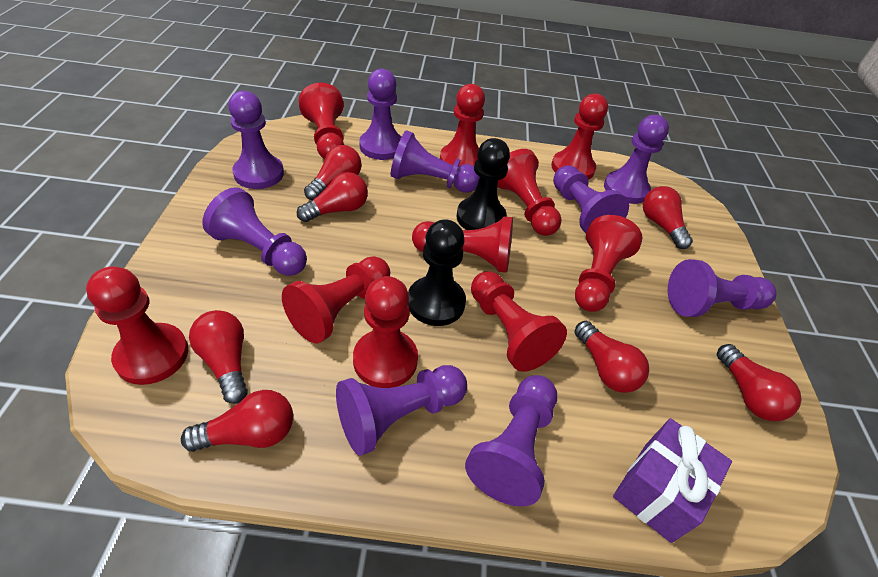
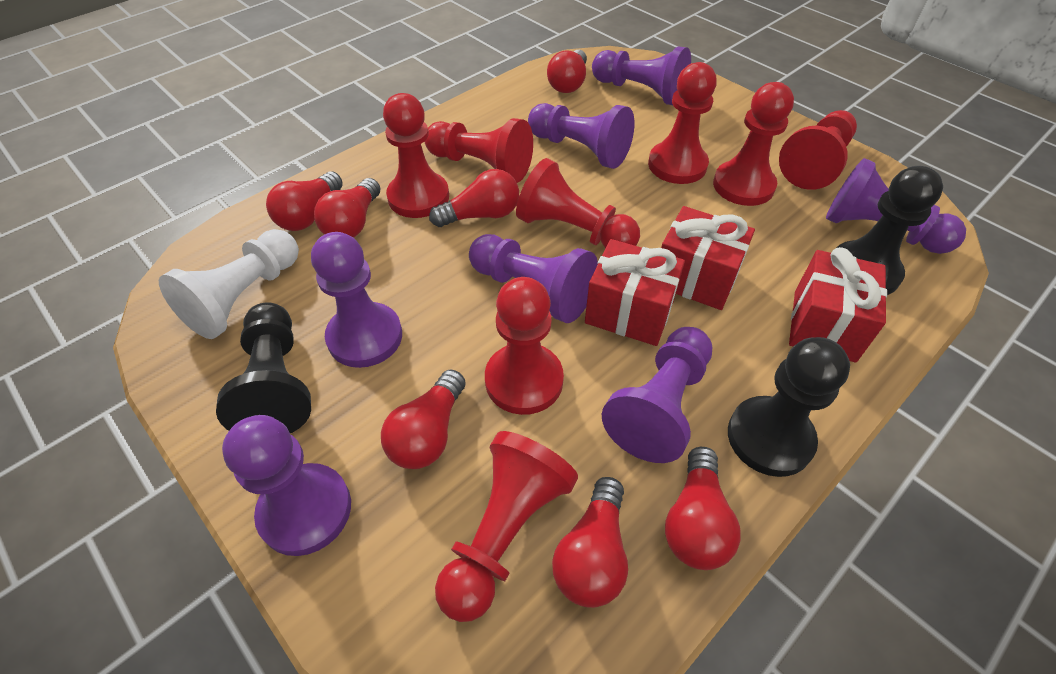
black pawn: [408,219,466,326] [457,138,510,230] = 2 -> [216,302,311,433] [728,337,850,477] [836,166,943,295] = 3
purple gift: [613,418,732,543] = 1 -> none = 0
purple pawn: [202,187,307,276] [228,91,284,189] [336,365,467,456] [359,69,401,160] [391,130,480,193] [465,375,557,506] [553,165,629,233] [604,115,669,204] [668,259,777,317] = 9 -> [222,415,351,556] [311,232,402,368] [469,234,598,323] [528,103,634,169] [592,46,691,105] [602,327,712,463] [826,158,966,254] = 7
red gift: none = 0 -> [585,239,685,346] [661,206,755,310] [789,247,887,362] = 3
red pawn: [86,266,188,385] [282,256,390,343] [298,83,344,159] [353,276,418,388] [412,217,513,273] [440,84,485,166] [471,271,567,372] [497,149,562,236] [551,94,608,180] [575,215,642,312] = 10 -> [383,93,449,218] [424,118,533,183] [435,431,578,622] [485,277,564,415] [516,158,640,248] [648,62,717,184] [713,82,794,206] [779,110,857,190] = 8
white pawn: none = 0 -> [159,229,299,339] = 1

